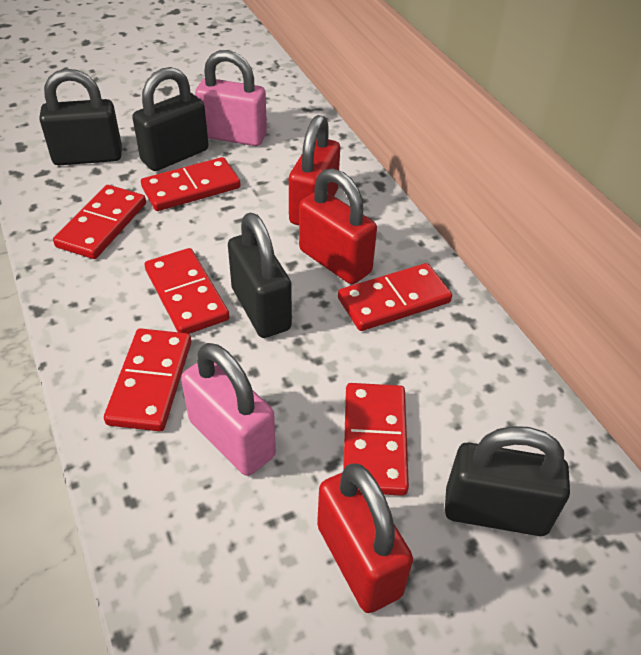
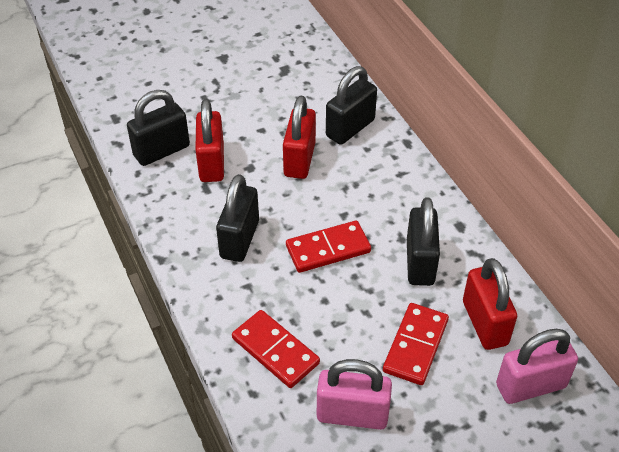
red domino: [53,185,146,259] [104,328,191,431] [141,157,241,211] [145,248,230,334] [338,263,452,331] [343,383,409,496] = 6 -> [232,310,320,388] [286,220,371,273] [383,303,449,385] = 3

